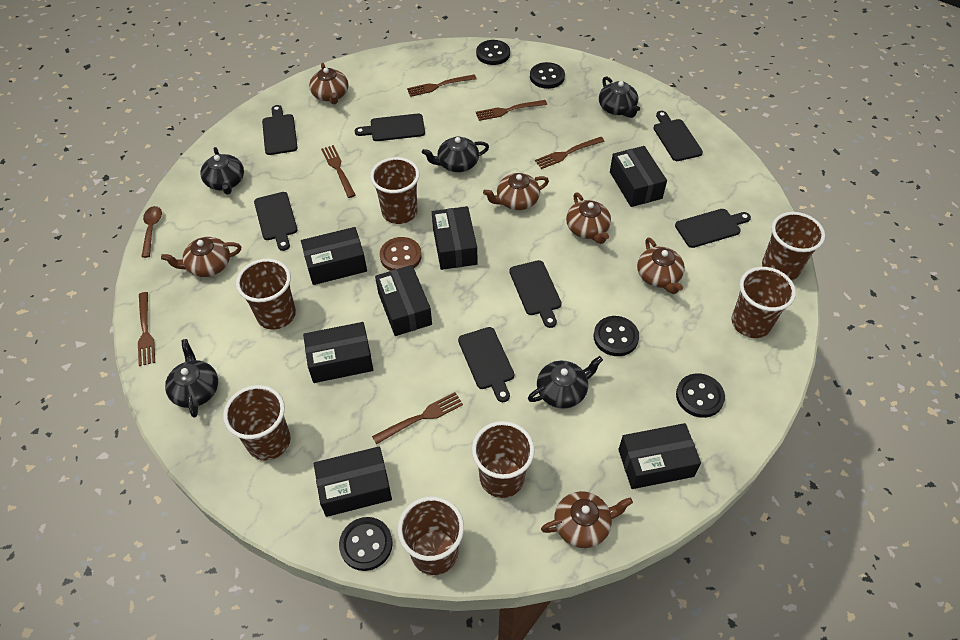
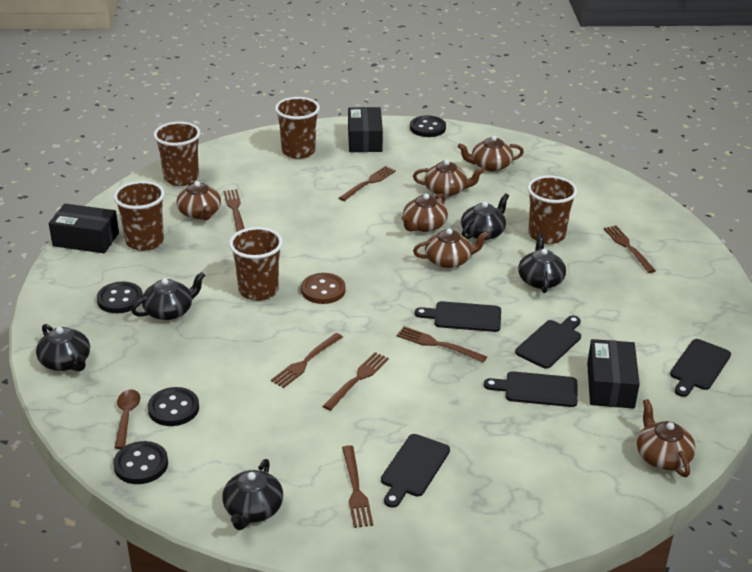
black box: [301,227,367,285] [303,322,373,383] [314,446,392,517] [375,265,432,336] [432,206,478,270] [610,146,667,207] [618,423,701,489] = 7 -> [49,204,119,253] [348,107,383,152] [587,339,640,409] = 3
black button: [339,517,393,571] [476,40,510,65] [530,62,565,89] [594,316,639,356] [676,373,725,418] = 5 -> [97,281,143,313] [113,441,168,484] [148,387,199,426] [410,115,446,137] = 4
black cutting board: [254,192,298,251] [262,105,298,155] [355,113,425,141] [458,327,514,402] [509,260,562,328] [653,111,703,161] [675,209,751,248] = 7 -> [381,434,450,508] [415,301,501,332] [484,371,578,407] [515,316,581,369] [670,339,731,397] = 5
brown cup: [223,385,291,460] [236,258,296,330] [370,157,420,224] [398,496,464,575] [472,421,535,498] [731,267,796,338] [762,212,825,280] = 7 -> [113,181,165,251] [153,122,201,186] [229,227,283,301] [275,97,320,159] [527,175,578,244] = 5
brown fork: [138,292,155,366] [321,145,356,198] [372,392,463,444] [407,74,476,97] [476,100,547,121] [535,137,605,169] = 6 -> [224,189,245,232] [271,333,343,388] [323,352,389,411] [339,166,396,201] [342,445,373,528] [397,326,487,363] [604,226,656,273] = 7

